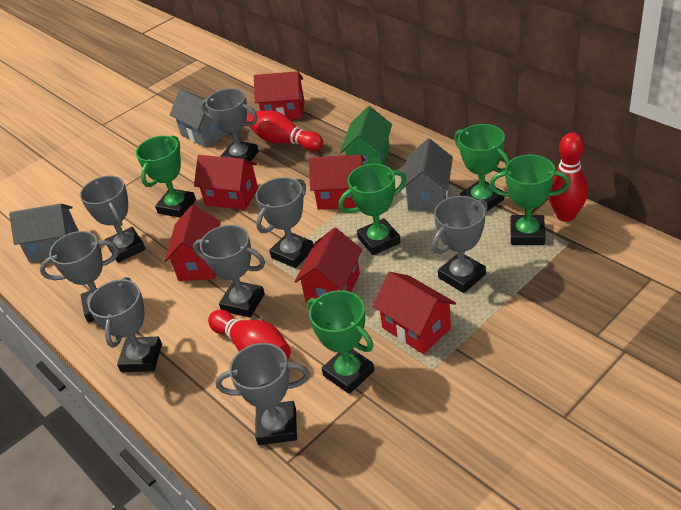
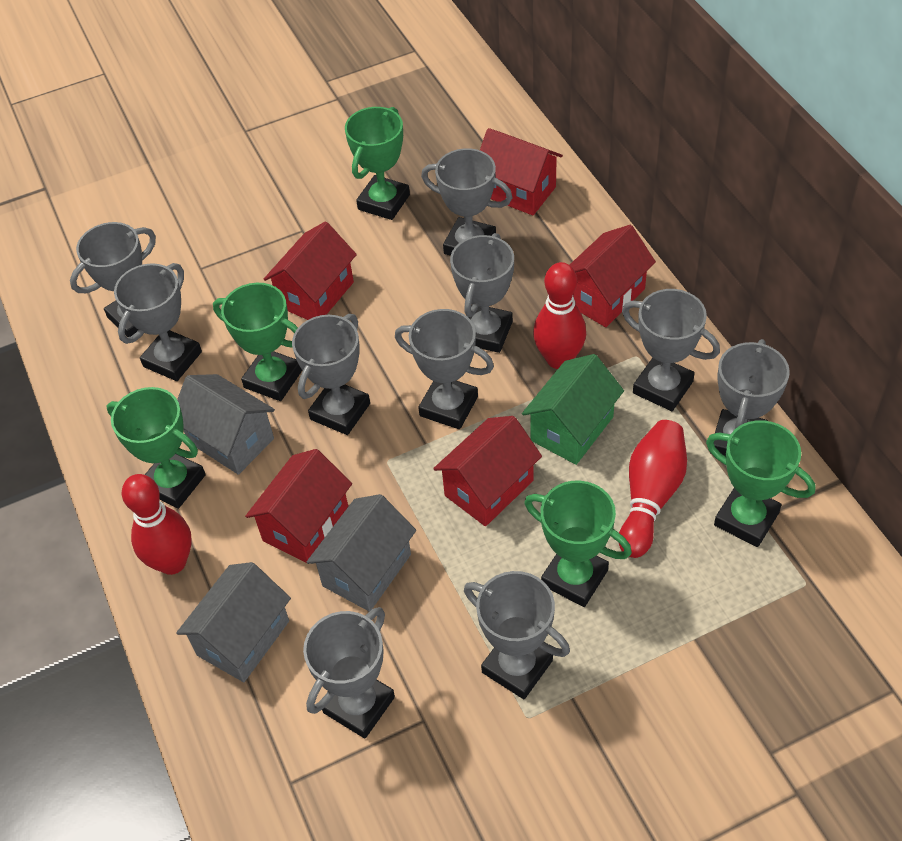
grey trophy: [40,231,119,322] [80,176,146,263] [88,277,162,372] [193,225,265,317] [201,88,259,161] [216,343,310,445] [255,177,314,268] [432,196,488,293] = 8 -> [70,222,156,337] [114,263,202,381] [292,314,370,435] [303,607,395,738] [395,309,494,429] [421,148,513,256] [450,233,514,353] [464,571,570,699] [622,289,720,411] [714,339,790,456] = 10
red house: [164,205,221,281] [194,155,258,210] [254,71,305,120] [294,227,362,304] [309,155,365,210] [373,272,456,354] = 6 -> [245,449,352,563] [263,221,357,320] [433,416,542,526] [480,128,563,215] [570,225,656,327] = 5

